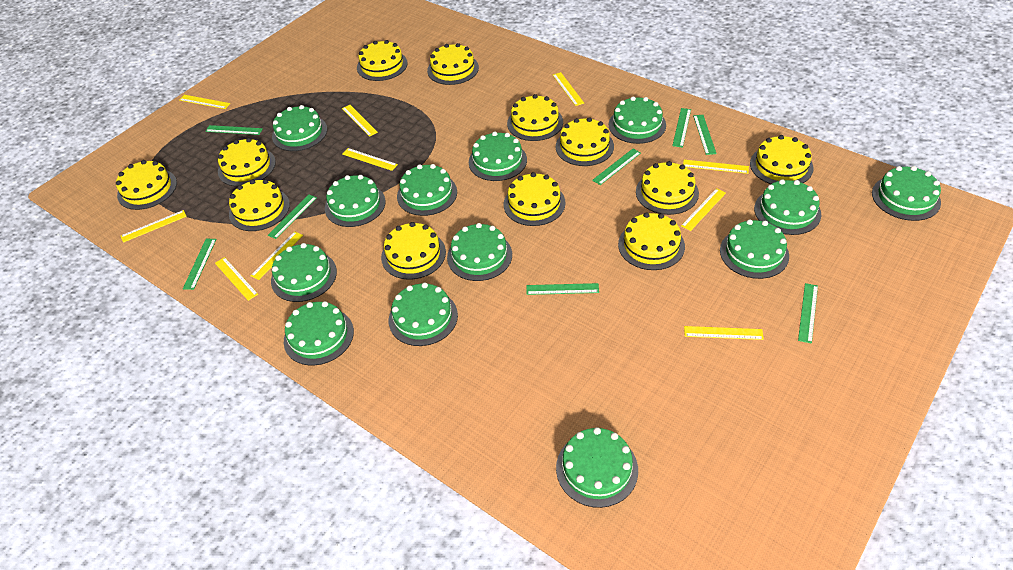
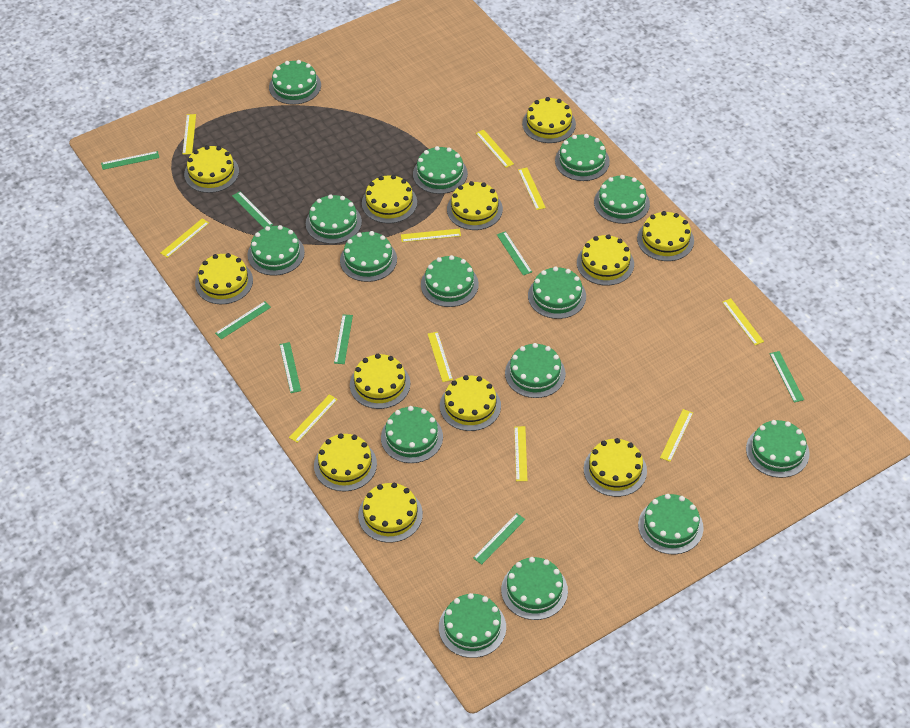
green cake: [271,243,337,302] [272,105,327,151] [284,301,354,365] [325,175,386,227] [389,283,458,346] [397,164,457,216] [447,223,512,281] [469,131,527,181] [556,427,638,508] [609,96,666,144] [720,219,789,279] [754,179,821,235] [872,166,941,221] = 13 -> [247,225,305,276] [269,60,321,105] [306,194,362,244] [340,231,397,282] [381,406,443,463] [413,146,468,194] [421,255,479,307] [439,593,506,658] [501,557,568,620] [505,343,566,398] [528,267,586,319] [555,134,610,181] [594,175,650,224] [638,494,704,554] [746,420,810,478] = 15

